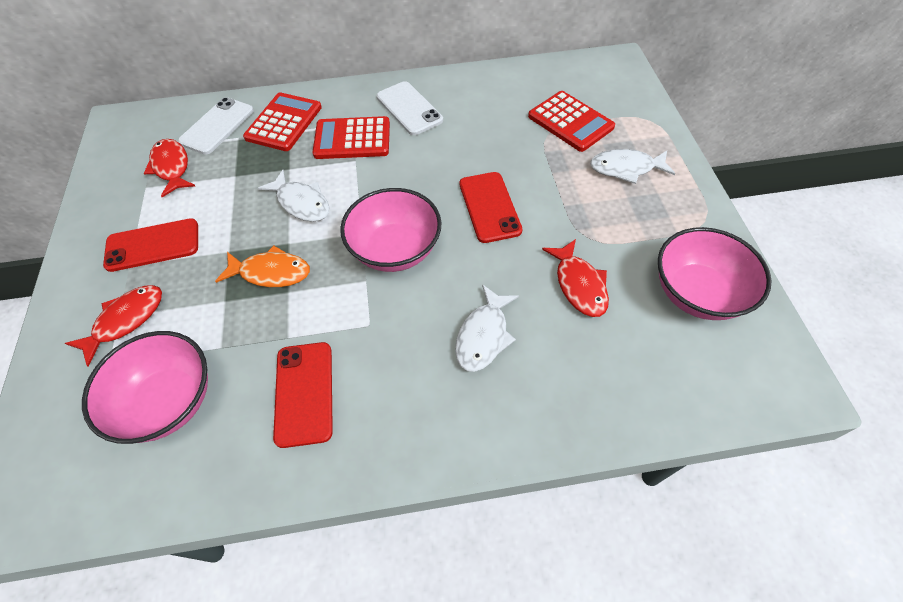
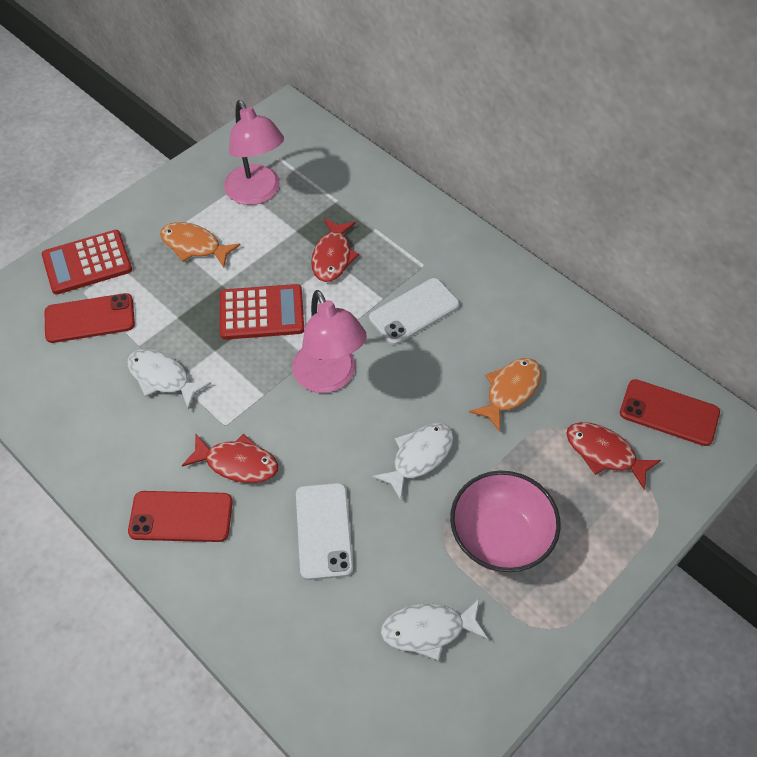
orange fish: [215,245,310,287] = 1 -> [160,222,241,268] [469,358,541,432] = 2
pink bowl: [82,331,208,444] [340,188,442,272] [658,227,772,320] = 3 -> [450,471,561,573] = 1
pink lamp: none = 0 -> [224,100,284,205] [292,290,367,393] = 2
red calculator: [243,92,322,151] [312,116,390,159] [528,91,615,152] = 3 -> [42,230,132,295] [220,284,304,340] = 2

